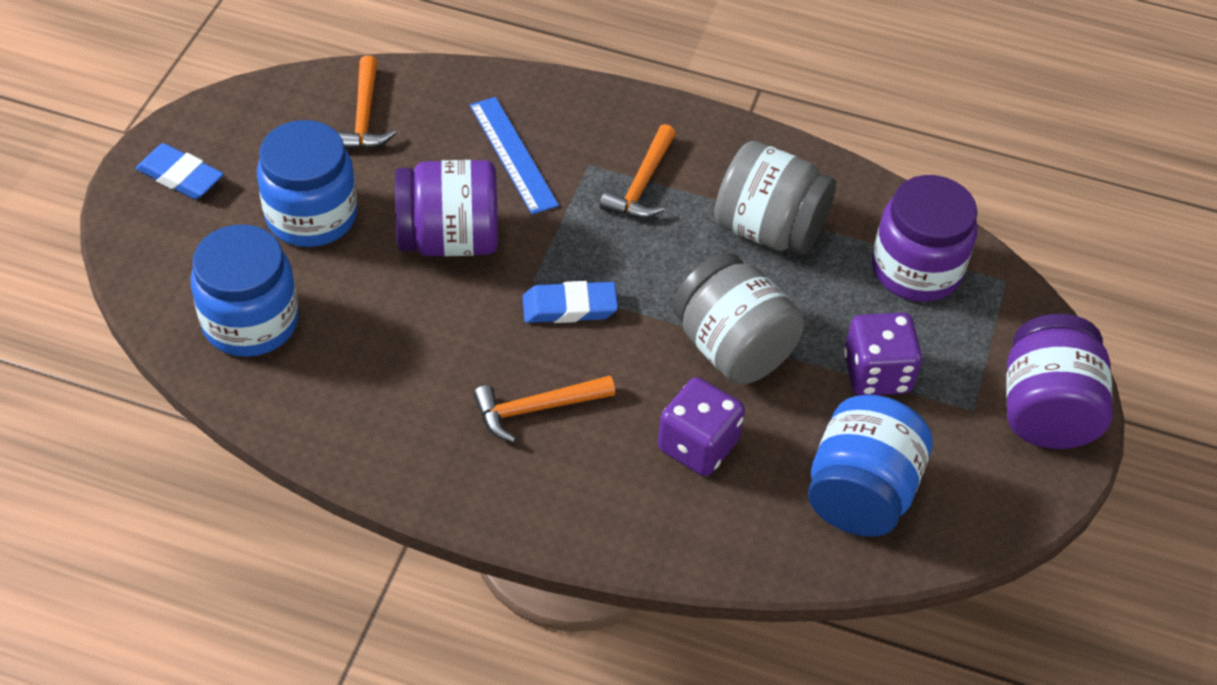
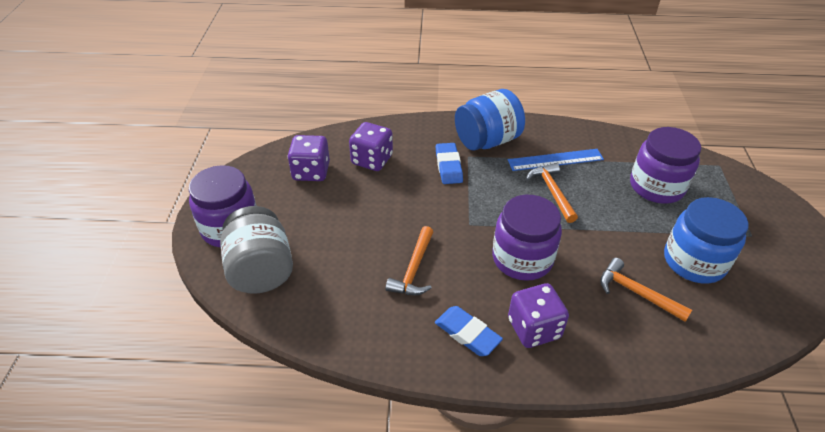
blue jar: [191,224,299,357] [257,120,357,247] [808,395,933,537] = 3 -> [455,89,525,151] [664,197,749,284] = 2
grey jar: [673,253,804,384] [714,141,836,255] = 2 -> [220,206,293,294] = 1
purple dice: [658,377,745,476] [844,313,922,395] = 2 -> [288,135,330,181] [349,122,393,171] [508,283,569,348] = 3

